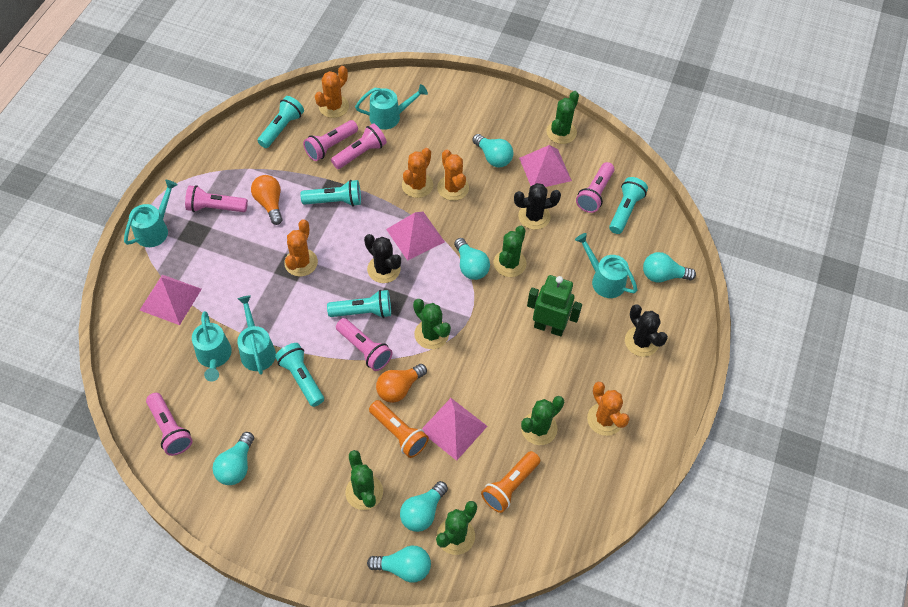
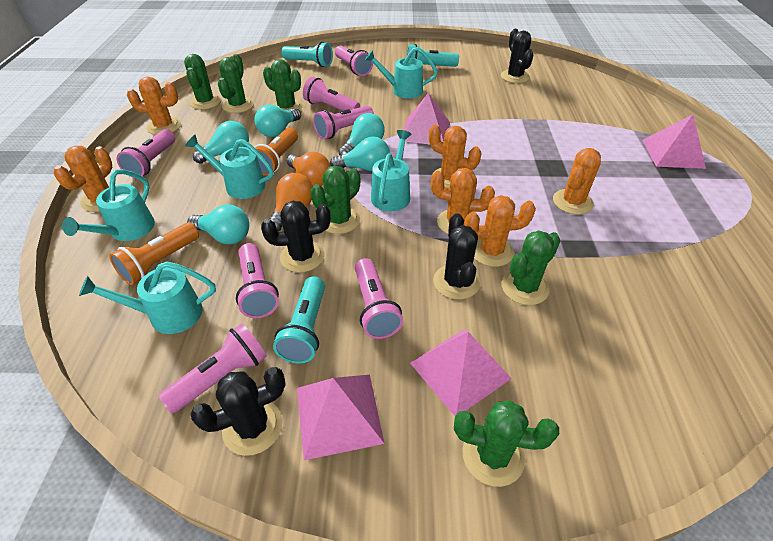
black cactus: [364,234,401,283] [514,183,561,230] [625,304,668,357] = 3 -> [190,367,286,456] [261,201,331,272] [433,213,480,299] [501,29,533,83] = 4
green robot: [527,275,582,336] = 1 -> none = 0
orange cactus: [284,219,318,277] [315,66,349,118] [402,148,433,198] [437,150,469,201] [587,382,630,436] = 5 -> [54,146,112,212] [127,76,181,135] [429,125,482,188] [431,168,495,234] [465,195,536,267] [553,148,601,215] = 6
pink flashlight: [146,393,193,456] [185,185,248,212] [303,120,358,161] [331,123,387,169] [336,318,393,371] [576,162,614,213] = 6 -> [117,129,175,178] [159,323,267,413] [236,243,279,318] [303,77,360,111] [313,106,374,139] [335,45,373,76] [355,258,403,339] = 7
turquoise flashlight: [257,96,304,148] [275,343,324,407] [301,180,361,207] [327,290,391,318] [609,177,648,234] = 5 -> [273,277,325,363] [281,42,333,67] [407,44,459,67] = 3
turquoise light bulb: [213,432,254,485] [367,546,431,583] [400,481,448,532] [454,238,490,280] [472,134,513,167] [643,252,696,282] = 6 -> [187,204,249,244] [193,121,249,164] [254,104,301,137] [330,137,390,171] [338,113,385,155] = 5

